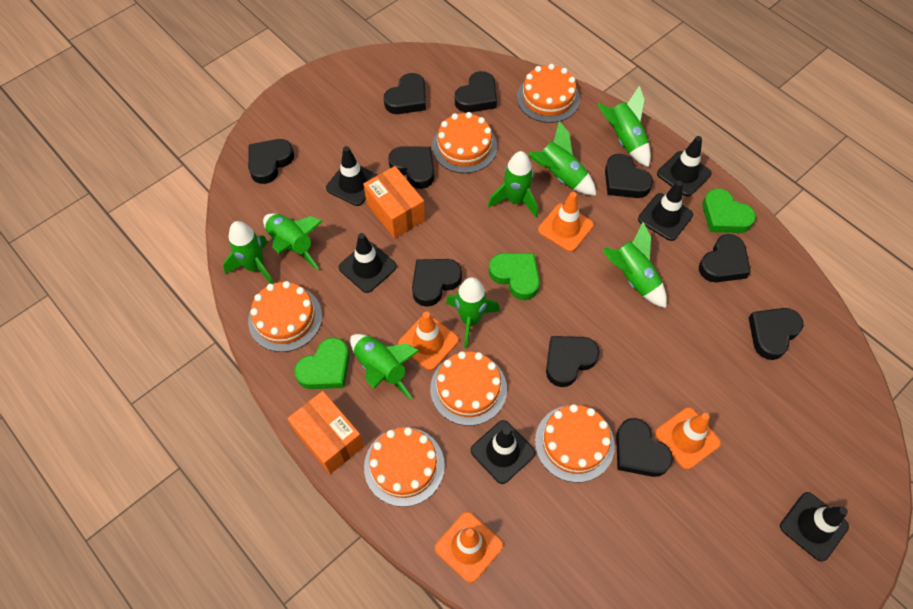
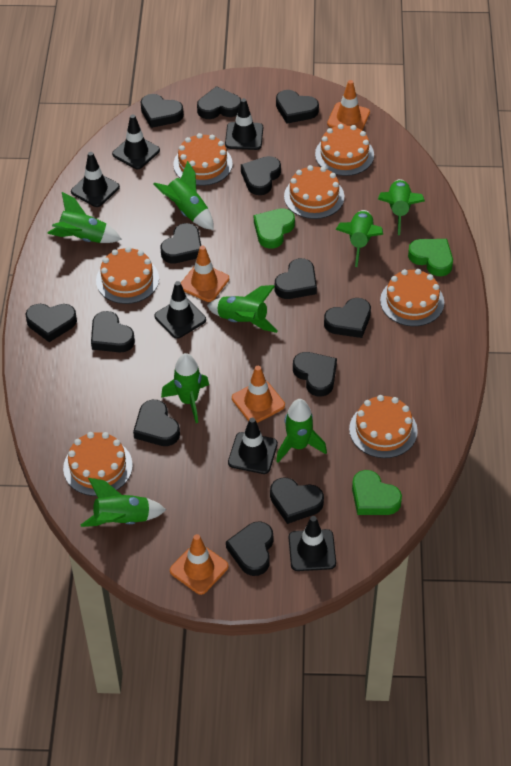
black heart: [248,139,294,184] [384,73,426,114] [388,146,434,189] [412,259,462,307] [455,71,497,112] [546,336,600,387] [605,154,653,198] [616,418,673,477] [699,234,751,282] [749,308,804,360] = 10 -> [26,304,77,342] [91,311,135,352] [133,400,180,446] [141,94,184,128] [161,223,201,264] [197,86,241,119] [226,521,273,576] [241,156,281,195] [270,477,324,524] [275,258,317,299] [276,90,319,123] [293,352,337,396] [324,298,371,338] = 13
orange box: [287,391,364,474] [363,166,425,238] = 2 -> none = 0
orange cake: [248,281,322,352] [364,427,445,507] [430,351,507,426] [432,112,497,173] [517,64,580,123] [535,404,615,483] = 6 -> [63,432,133,496] [96,247,159,304] [173,133,233,186] [284,165,344,219] [315,124,374,176] [349,395,418,458] [380,269,444,326] = 7

